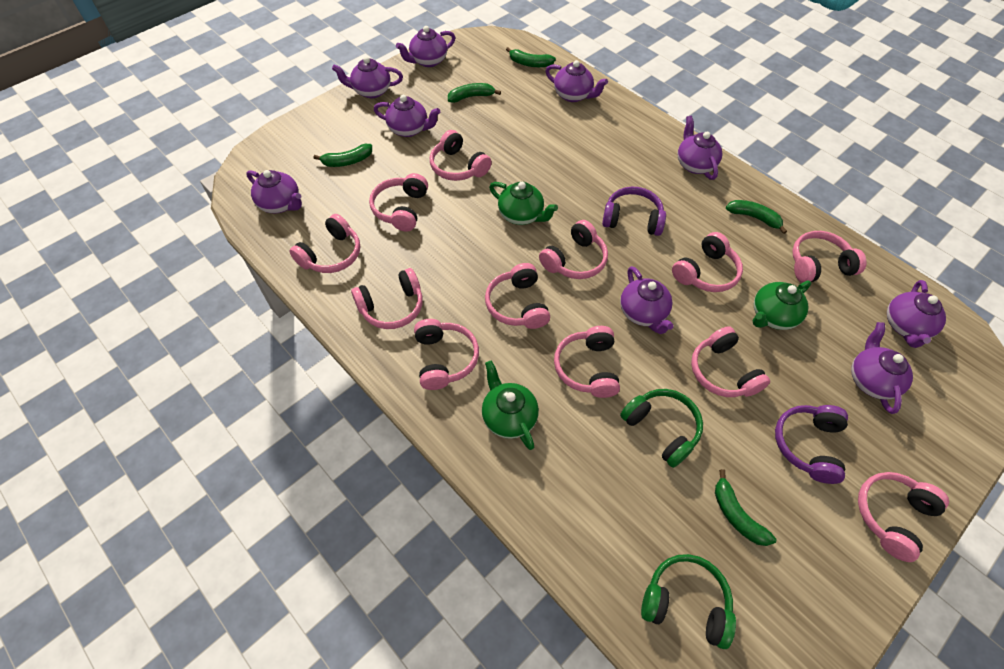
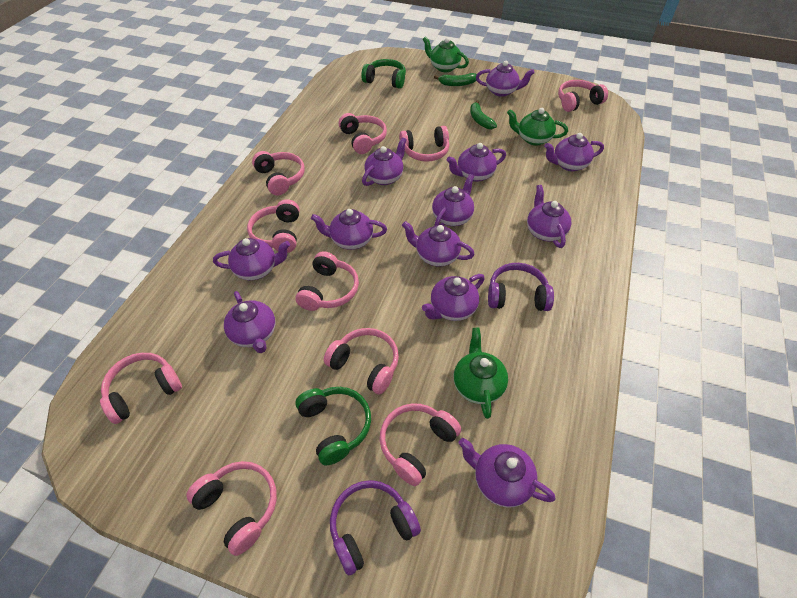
green banana: [314,144,372,167] [448,83,501,103] [506,47,556,67] [715,469,776,546] [726,200,787,234] = 5 -> [434,73,477,86] [470,100,497,129] = 2
pink headphones: [289,214,360,273] [351,268,423,329] [369,173,428,231] [414,319,479,390] [430,130,492,181] [485,263,550,329] [539,220,608,279] [554,326,620,398] [672,232,743,292] [691,326,770,397] [792,231,867,283] [858,472,949,562] = 12 -> [100,353,182,424] [186,461,277,556] [247,199,299,253] [252,151,305,195] [295,251,359,311] [324,328,399,395] [339,113,387,154] [380,403,461,486] [399,126,449,162] [558,80,608,112] = 10
purple teapot: [246,170,302,213] [332,56,403,98] [374,95,440,137] [396,26,456,67] [545,60,608,102] [620,266,674,334] [677,116,722,180] [851,322,913,414] [887,280,946,348] = 9 -> [213,238,290,280] [224,291,276,353] [311,209,387,250] [362,137,407,186] [402,221,475,267] [422,274,485,321] [432,174,474,226] [447,143,506,182] [459,438,555,508] [476,61,535,97] [527,185,571,248] [544,133,604,171] = 12

